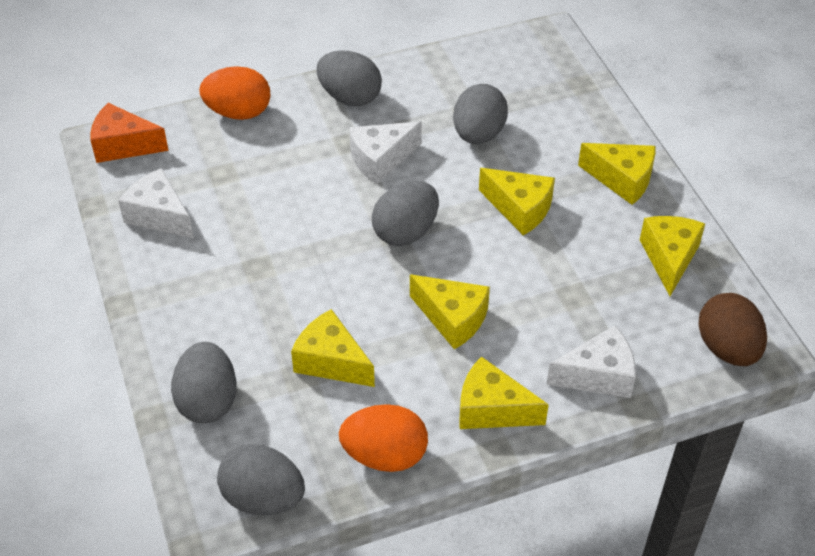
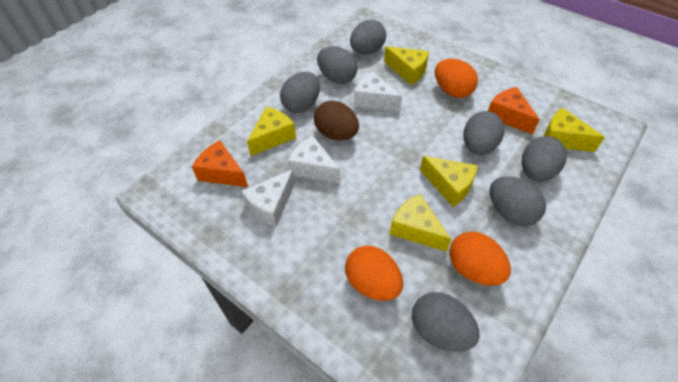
grey egg: [171,342,237,423] [217,444,305,515] [317,50,382,106] [372,181,439,246] [453,84,508,144] = 5 -> [280,72,320,113] [317,46,358,84] [350,19,386,54] [412,292,480,352] [463,111,504,155] [490,176,546,226] [522,136,567,182] = 7
orange cheese: [90,103,169,163] = 1 -> [192,140,248,187] [488,87,540,135] = 2
orange egg: [199,66,270,120] [339,404,428,472] = 2 -> [345,245,403,301] [435,59,478,98] [449,231,511,286] = 3
yellow cheese: [291,309,375,387] [410,274,490,350] [460,356,549,429] [479,168,555,235] [578,143,655,205] [640,216,705,296] = 6 -> [247,107,296,156] [384,46,429,85] [390,194,451,252] [420,156,478,207] [544,108,605,152] = 5

